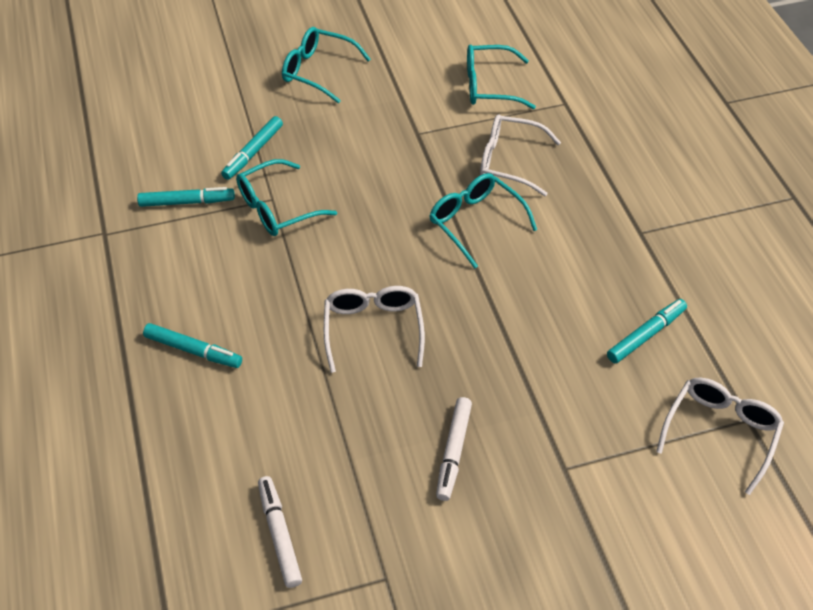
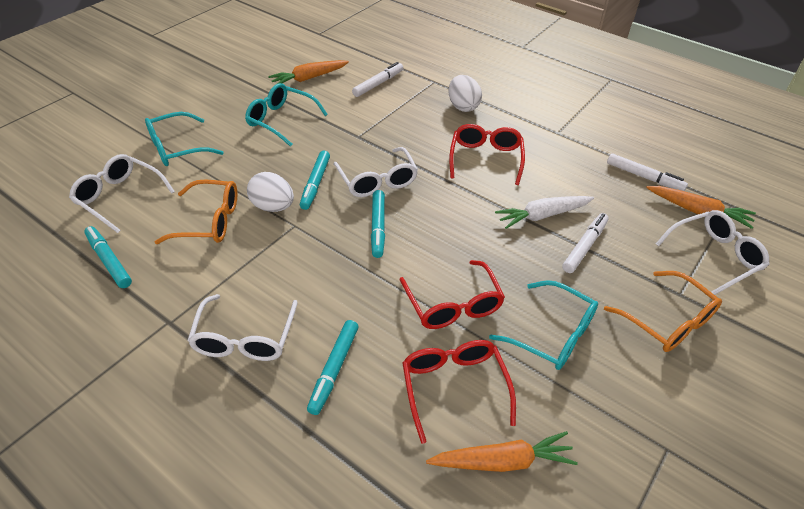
orange carrot: none = 0 -> [268,60,349,84] [426,431,578,472] [646,186,756,229] = 3
orange glasses: none = 0 -> [155,179,237,244] [604,271,722,352] = 2
red glasses: none = 0 -> [399,260,505,329] [402,340,516,444] [449,124,525,185] = 3
turquoise glasses: [236,159,337,236] [282,27,371,103] [429,173,537,269] [467,45,536,109] = 4 -> [145,112,224,166] [245,83,328,146] [489,280,598,370] = 3
white carrot: none = 0 -> [495,196,594,229] = 1
white egg: none = 0 -> [247,172,294,212] [449,75,482,112] = 2
white glasses: [324,286,425,373] [480,115,561,196] [656,378,784,495] = 3 -> [69,154,175,233] [187,294,298,361] [333,147,418,197] [656,210,770,295] = 4
white marker: [258,476,302,588] [436,397,472,501] = 2 -> [352,62,403,97] [562,213,609,273] [607,153,688,191] = 3

